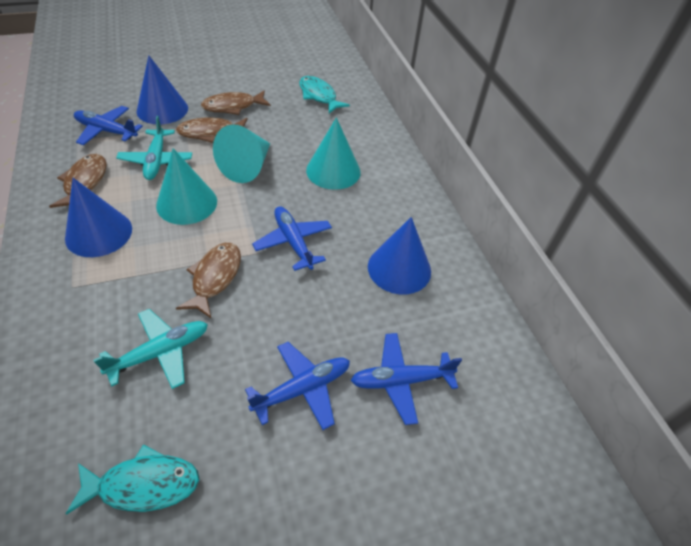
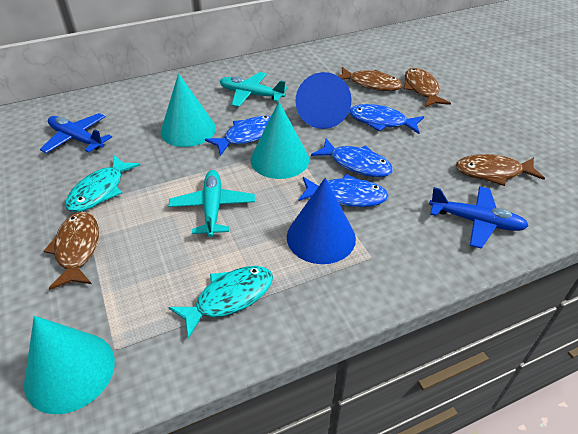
blue cone: [65,178,132,257] [137,55,188,124] [368,217,431,294] = 3 -> [287,178,356,264] [295,72,352,129] = 2
blue fish: none = 0 -> [205,116,271,156] [299,174,389,207] [311,138,393,177] [349,104,424,134] = 4
blue plane: [74,106,143,145] [245,342,350,430] [252,206,332,271] [350,333,462,425] = 4 -> [40,113,112,153] [429,186,529,249] = 2

